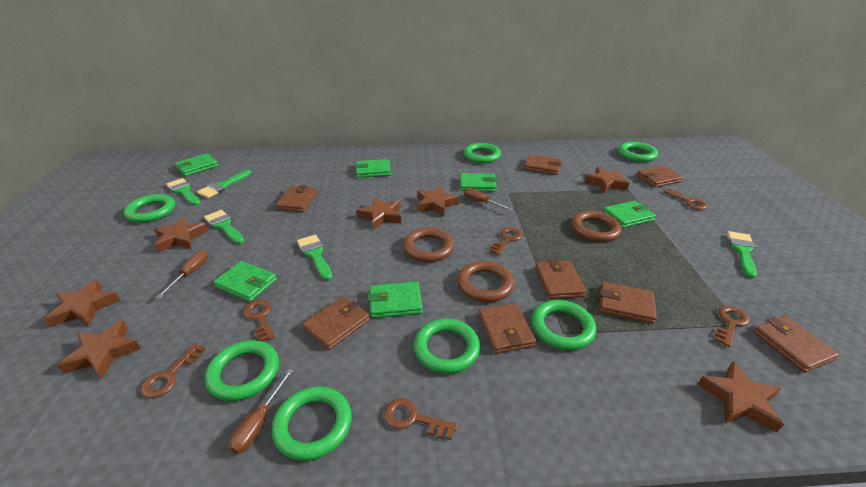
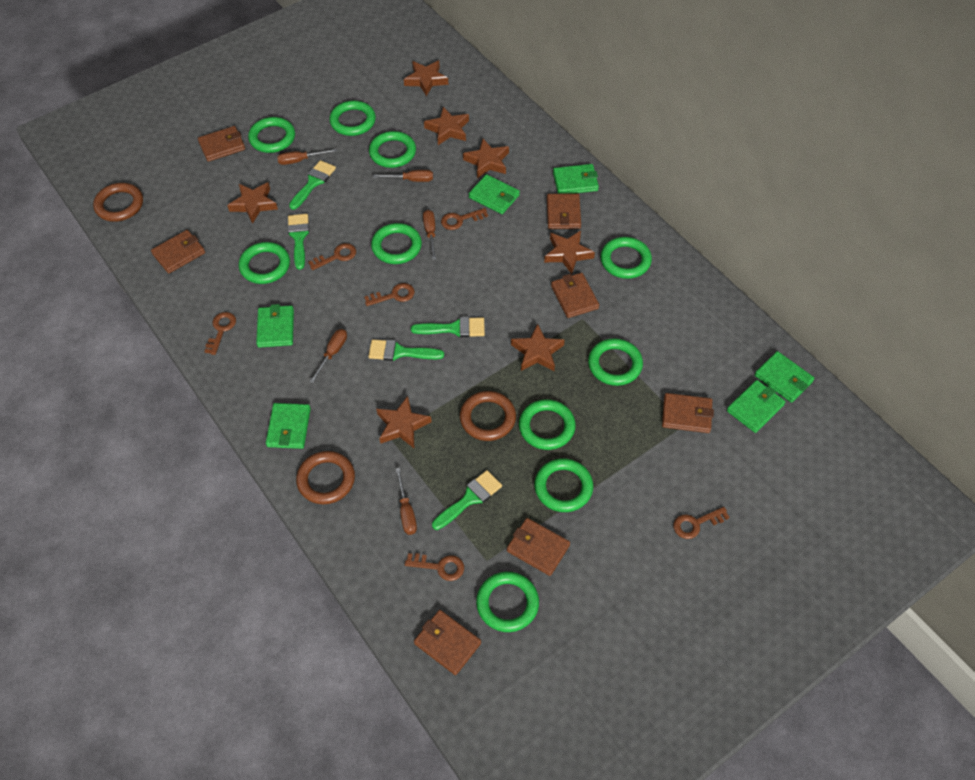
brown screwdriver: [156,250,208,298] [229,369,293,454] [464,188,513,211] = 3 -> [277,149,337,165] [309,329,347,383] [373,170,433,182] [396,468,417,535] [423,210,436,260] = 5
brown wallet: [275,185,317,212] [302,296,370,350] [478,303,536,354] [524,154,562,175] [535,259,586,299] [600,282,657,324] [637,165,684,188] [753,316,839,373] = 8 -> [151,230,205,273] [198,126,245,162] [414,610,481,675] [507,518,570,576] [547,194,581,229] [551,273,599,318] [662,393,714,433] = 7
green ring: [124,194,175,223] [205,340,279,401] [272,386,352,461] [414,319,480,374] [464,143,501,163] [531,300,596,350] [619,142,658,162] = 7 -> [239,242,290,284] [248,117,295,153] [329,101,376,136] [369,131,416,168] [371,223,422,264] [476,572,539,632] [519,399,576,450] [535,458,593,512] [588,338,643,386] [601,237,652,279] = 10

